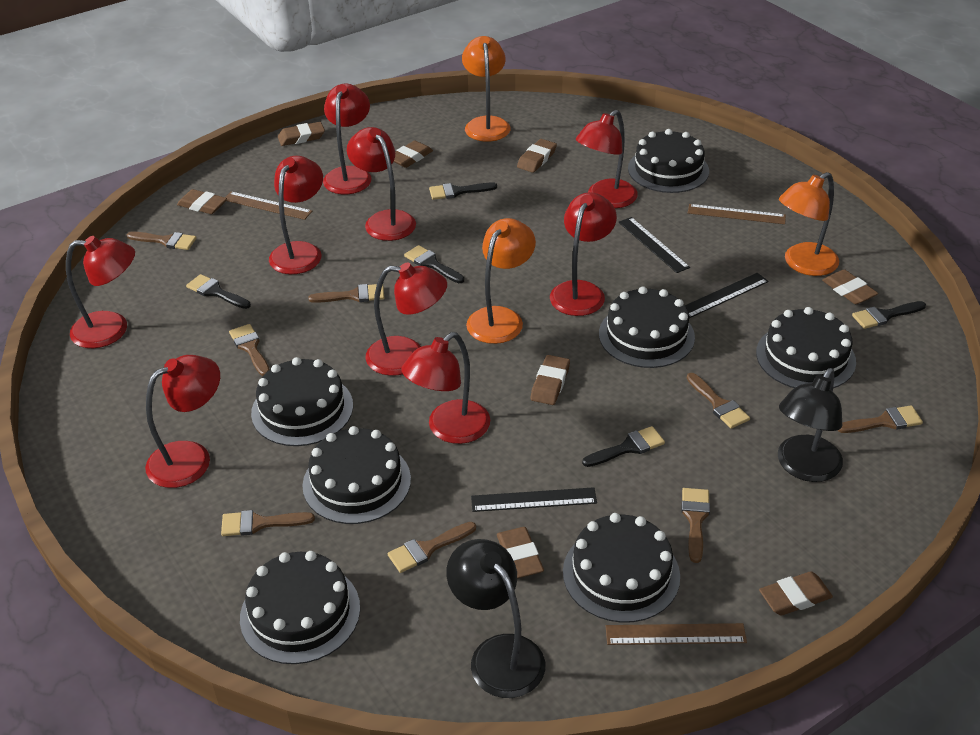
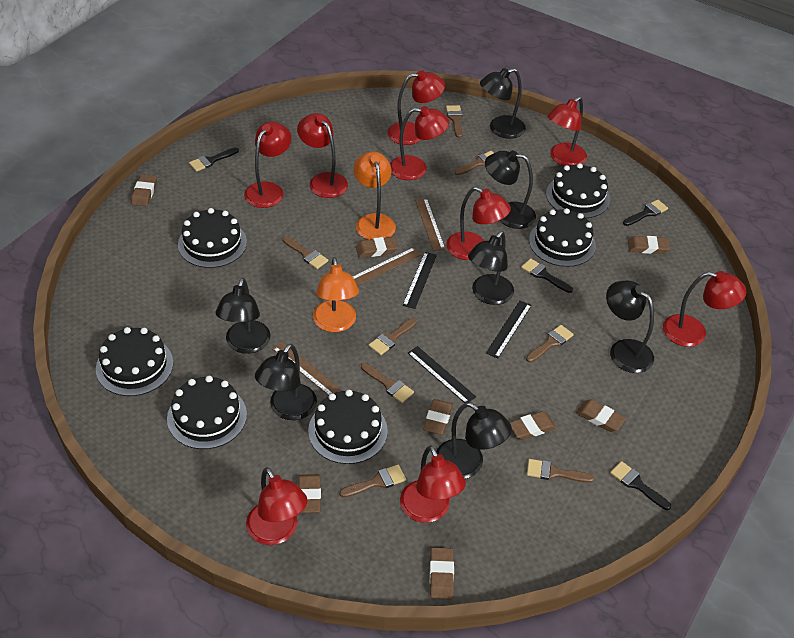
black brush: [186,274,251,309] [404,245,464,283] [429,183,497,200] [582,426,665,467] [852,301,926,329] = 5 -> [189,147,239,172] [521,258,573,293] [610,461,671,510] [623,200,668,226] = 4
black cake: [240,551,360,664] [251,357,353,446] [302,426,411,524] [563,513,680,623] [599,286,695,368] [628,129,709,193] [756,307,856,388] = 7 -> [96,327,173,396] [167,376,247,449] [178,208,247,268] [308,390,388,464] [529,208,596,267] [546,163,610,218] = 6
black lamp: [446,539,545,698] [778,368,843,482] = 2 -> [216,278,271,354] [255,344,317,420] [436,402,512,479] [468,231,514,305] [480,68,526,139] [485,150,536,229] [606,281,654,373] = 7
orange lamp: [462,36,511,142] [466,218,536,344] [779,172,839,276] = 3 -> [313,257,359,332] [353,152,396,240] = 2

